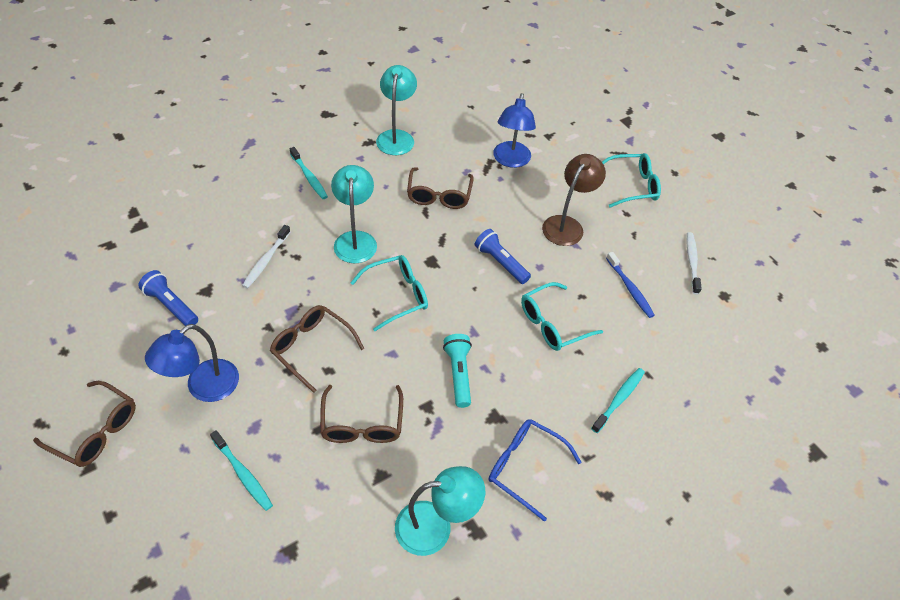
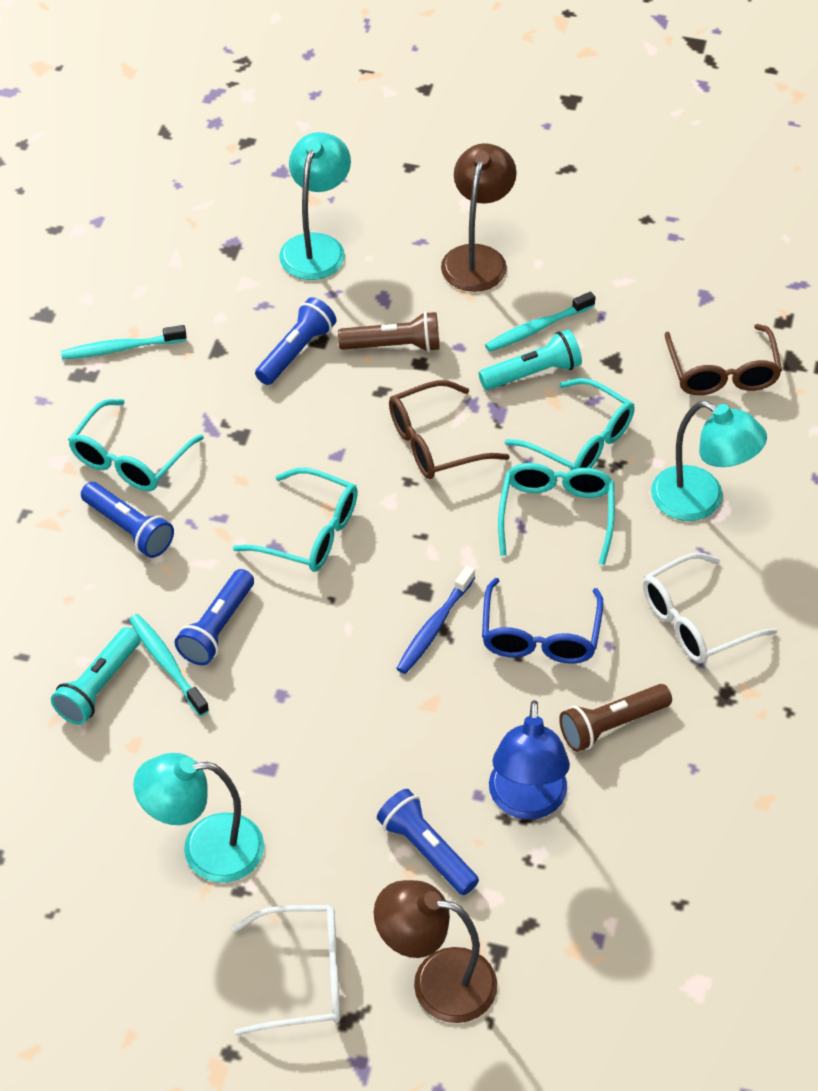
blue flashlight: [138,270,198,326] [475,229,531,284] = 2 -> [81,482,174,558] [175,569,254,665] [255,297,337,385] [377,789,479,895] = 4
blue lamp: [145,324,239,402] [493,93,536,168] = 2 -> [489,700,570,820] = 1
brown flashlight: none = 0 -> [338,311,439,352] [559,684,672,752] = 2
brown glasses: [33,381,136,467] [270,305,364,393] [320,385,403,443] [407,167,474,209] = 4 -> [389,380,510,479] [664,324,782,395] = 2
brown lamp: [542,154,606,246] = 1 -> [374,880,497,1023] [441,143,517,292] = 2
turquoise flashlight: [443,334,472,408] = 1 -> [51,627,140,725] [479,330,582,390] = 2
turquoise glasses: [351,255,428,331] [521,282,603,351] [602,153,661,208] = 3 -> [68,399,204,491] [233,468,358,572] [498,463,615,565] [505,378,634,469] = 4
white glasses: none = 0 -> [232,905,341,1036] [643,552,777,663] = 2
white toothbrush: [242,225,290,289] [686,232,702,295] = 2 -> none = 0

